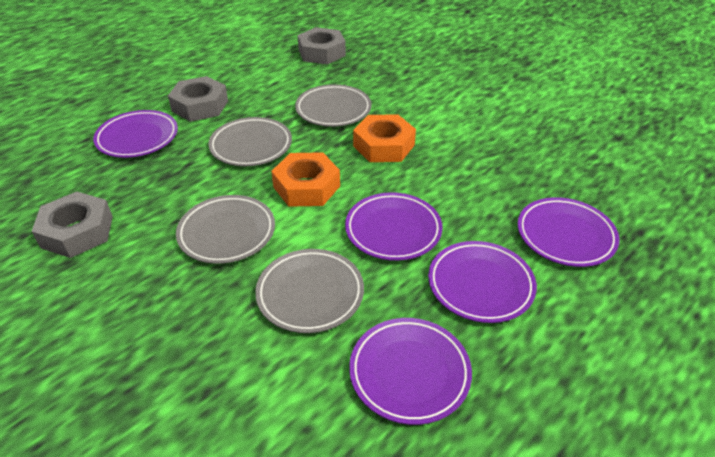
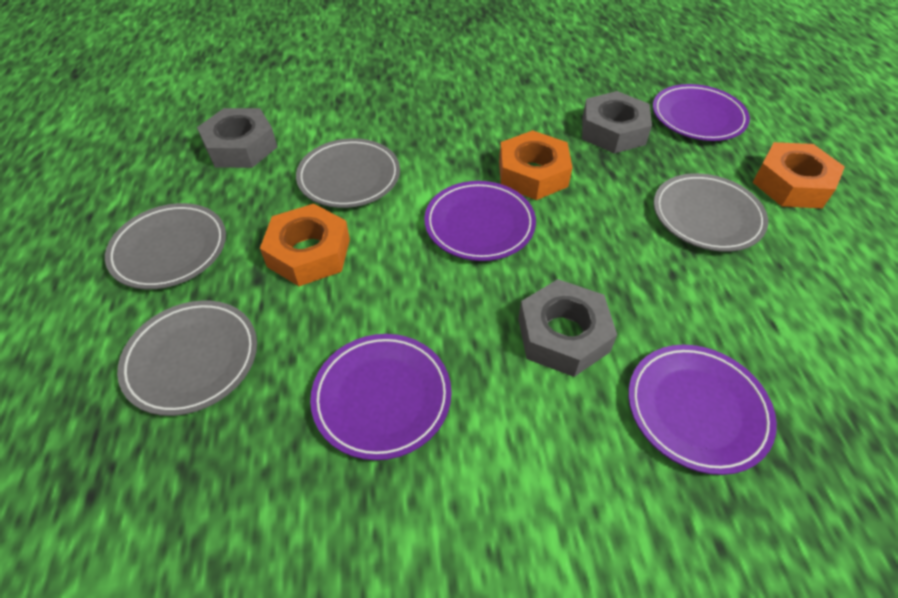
orange nut: [271,152,340,207] [353,114,416,162] = 2 -> [260,204,350,286] [499,130,572,200] [752,142,845,208] = 3
purple plate: [93,110,178,158] [345,192,443,261] [349,318,472,425] [428,241,537,323] [518,197,619,267] = 5 -> [310,334,452,460] [424,181,536,261] [628,345,777,475] [653,84,750,141] = 4

